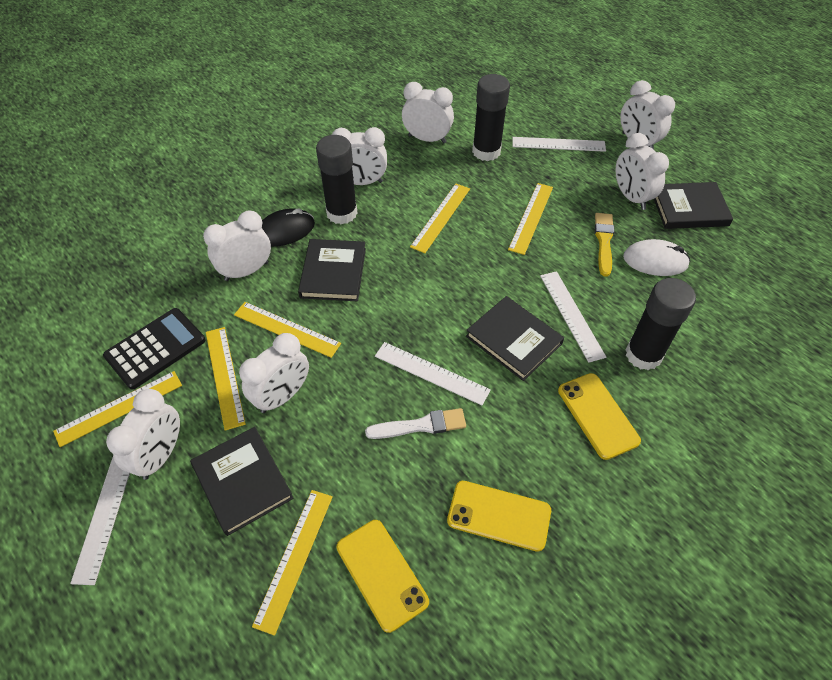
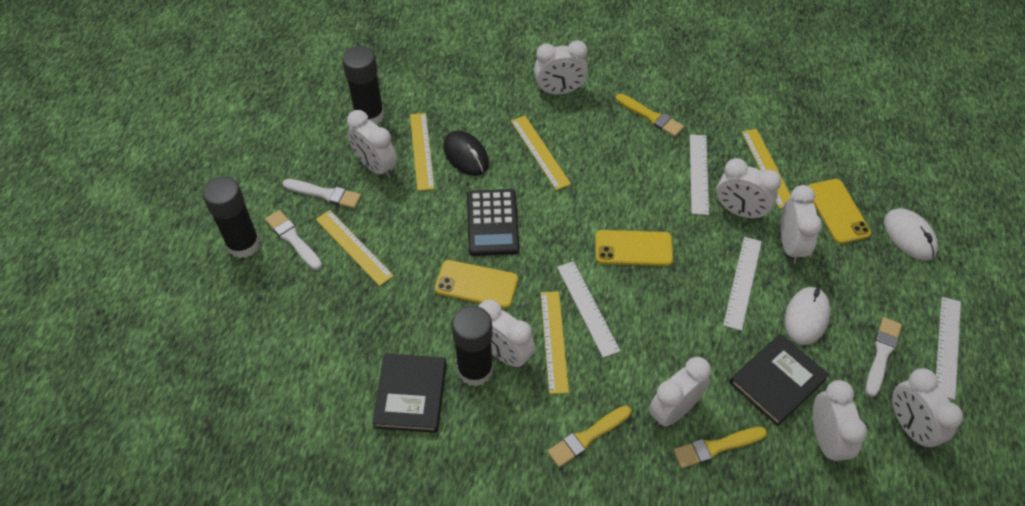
black book: [190,427,294,536] [298,239,366,301] [466,296,564,381] [654,182,733,229] = 4 -> [372,354,447,433] [729,334,829,426] = 2
white brush: [365,408,466,439] = 1 -> [265,210,322,270] [283,179,361,209] [866,317,902,397] = 3
white clock: [106,389,180,480] [203,211,271,281] [239,333,309,413] [332,127,387,185] [402,82,454,143] [616,133,669,210] [620,80,675,150] = 7 -> [347,110,397,178] [479,300,535,369] [534,40,588,95] [649,357,711,427] [717,158,781,220] [781,185,822,264] [813,380,867,465] [892,368,963,450] = 8
white mouse: [623,239,690,276] = 1 -> [785,287,830,345] [884,208,938,260] = 2
yellow brush: [595,213,614,277] = 1 -> [547,406,631,468] [616,94,684,137] [673,427,767,468] = 3
yellow ruler: [53,371,182,447] [206,327,246,431] [234,302,341,358] [252,490,333,636] [410,184,470,253] [508,183,553,255] = 6 -> [316,210,394,286] [410,113,435,191] [511,115,571,190] [541,291,569,394] [742,129,792,209] = 5

